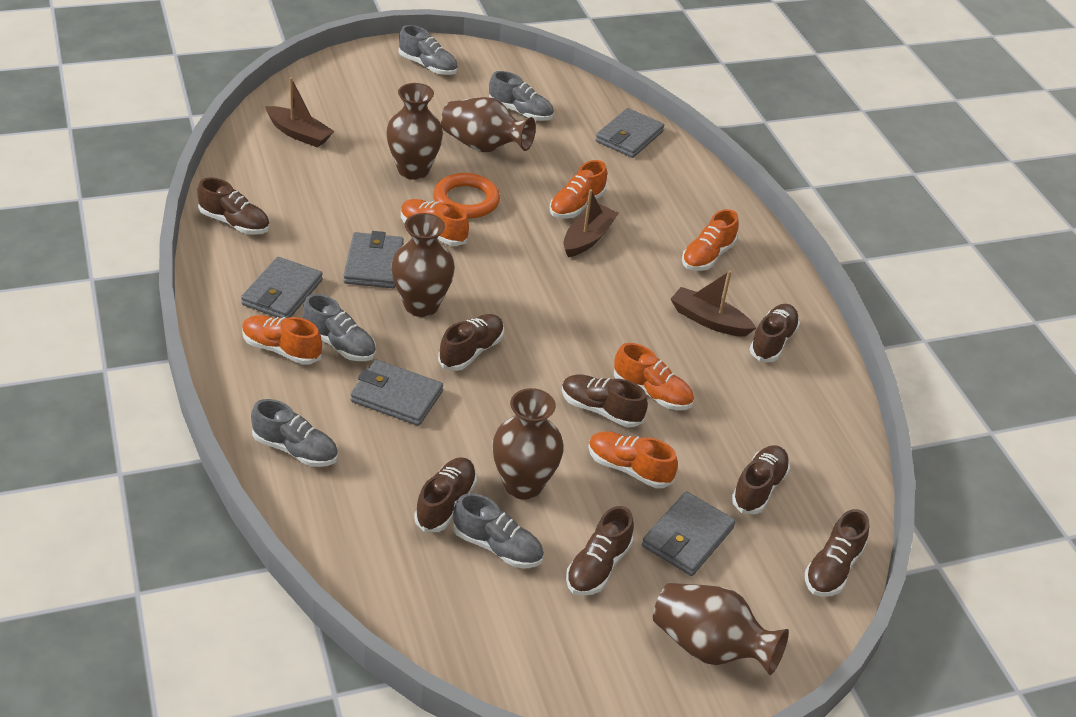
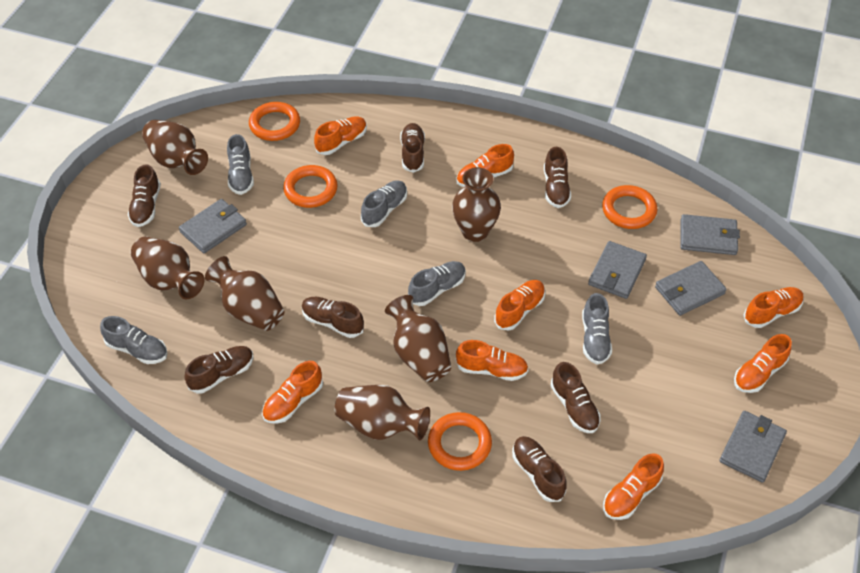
brown boat: [265,77,334,148] [564,189,619,257] [671,270,756,337] = 3 -> none = 0
brown shoe: [197,178,270,234] [414,457,477,532] [438,314,504,371] [562,374,648,427] [566,506,634,596] [731,445,790,514] [749,304,800,362] [805,509,869,597] = 8 -> [128,164,161,227] [184,346,254,394] [302,297,364,338] [400,123,425,173] [512,436,567,502] [544,147,571,208] [551,362,601,433] = 7
brown vase: [386,83,443,180] [391,213,455,317] [441,97,536,152] [492,388,564,500] [653,583,789,675] = 5 -> [131,237,205,299] [142,120,208,175] [205,256,285,331] [335,385,430,440] [385,295,451,382] [452,167,501,242] = 6
orange ring: [433,173,500,219] = 1 -> [249,102,300,141] [283,165,338,208] [428,412,492,471] [602,185,657,229] = 4
orange shoe: [242,315,322,365] [401,199,469,246] [550,160,607,218] [588,431,678,488] [614,343,694,410] [682,209,739,271] = 6 -> [262,361,323,424] [314,116,367,155] [456,144,514,187] [456,340,528,381] [494,280,545,331] [603,453,664,520] [734,334,792,393] [744,287,804,328] = 8

